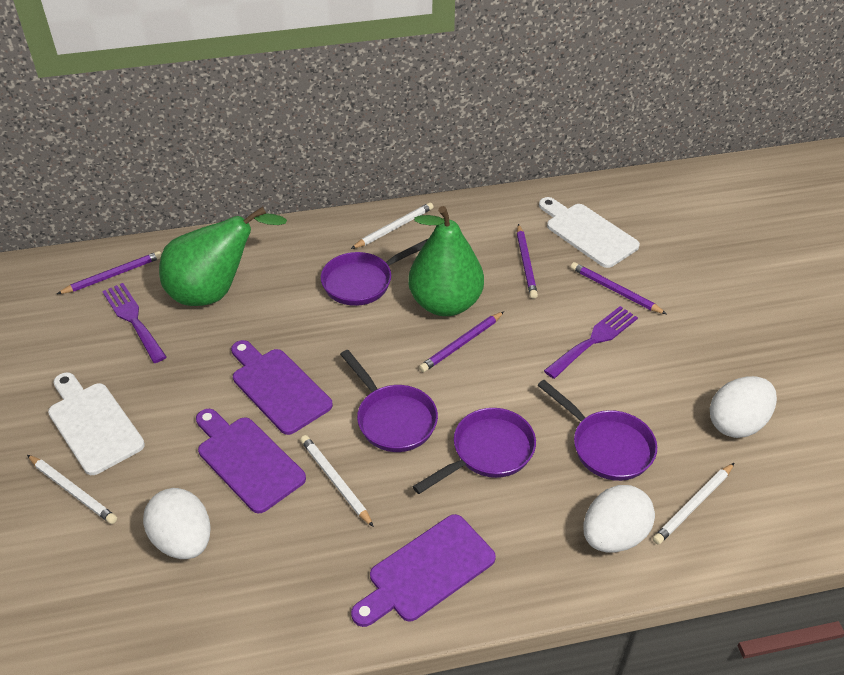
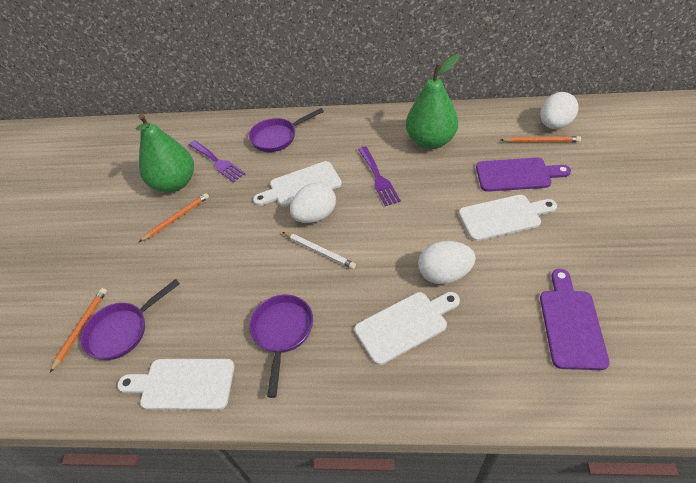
orange pencil: none = 0 -> [50,288,107,373] [139,193,209,242] [501,136,581,143] = 3
purple cutting board: [196,409,306,514] [231,340,333,435] [351,514,496,627] = 3 -> [476,158,571,192] [540,269,610,370] = 2
purple pan: [321,239,428,306] [340,350,438,452] [412,408,536,494] [538,380,657,481] = 4 -> [80,279,180,360] [249,108,324,152] [249,295,313,398] = 3
purple pencil: [57,251,162,294] [419,311,504,372] [517,224,538,299] [571,262,667,314] = 4 -> none = 0
white cutting board: [48,372,145,475] [539,197,640,268] = 2 -> [117,359,235,410] [253,161,342,207] [354,292,460,365] [459,195,557,241] = 4
white pencil: [27,455,117,524] [300,435,374,527] [351,202,433,249] [653,463,734,545] = 4 -> [283,232,356,269] = 1

